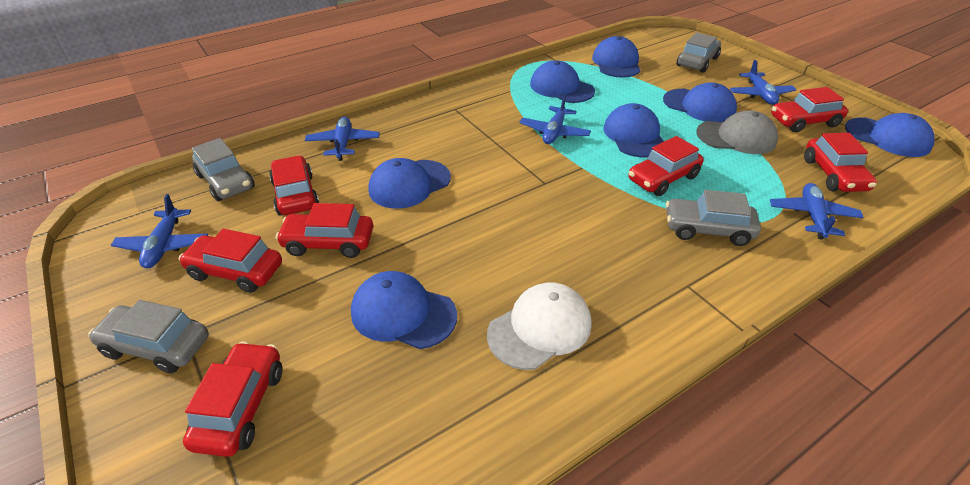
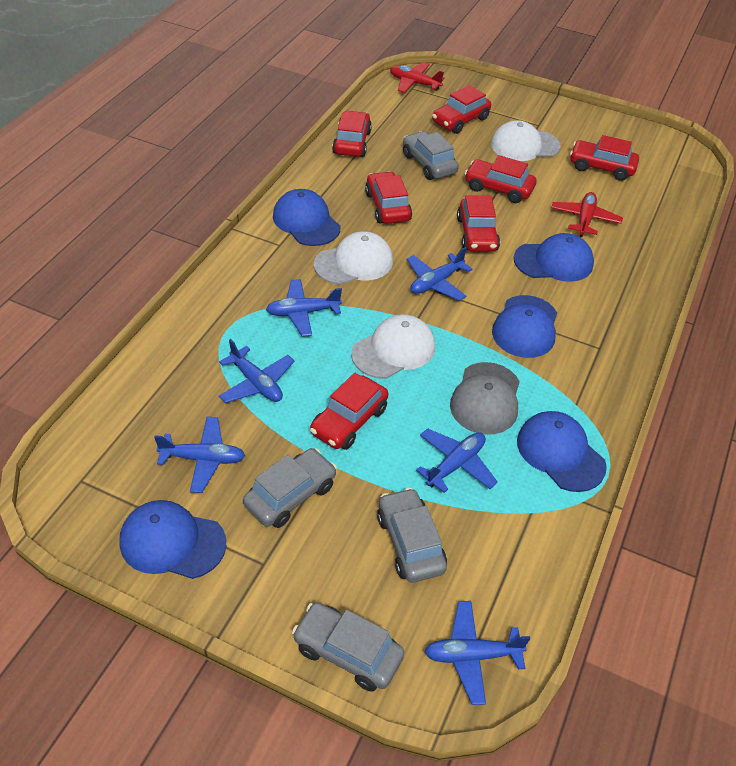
blue cap: [351,271,457,349] [368,158,451,209] [530,60,595,103] [592,36,641,78] [603,103,664,157] [663,82,737,122] [845,113,934,157] = 7 -> [119,500,226,579] [273,189,340,246] [492,295,557,358] [514,233,594,282] [517,411,607,492] = 5
blue plane: [111,194,208,268] [305,117,380,161] [519,94,591,144] [730,60,797,105] [770,183,864,240] = 5 -> [154,417,245,493] [219,339,295,403] [266,279,342,337] [407,247,473,301] [416,428,498,493] [424,601,530,705] = 6
red plane: none = 0 -> [390,62,445,93] [551,192,623,237] = 2
white cap: [487,283,592,370] = 1 -> [314,231,393,285] [351,314,435,379] [491,120,561,161] = 3

